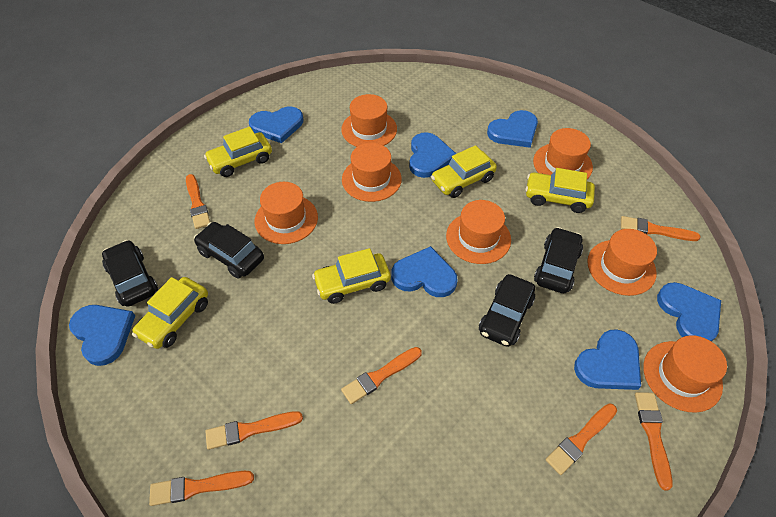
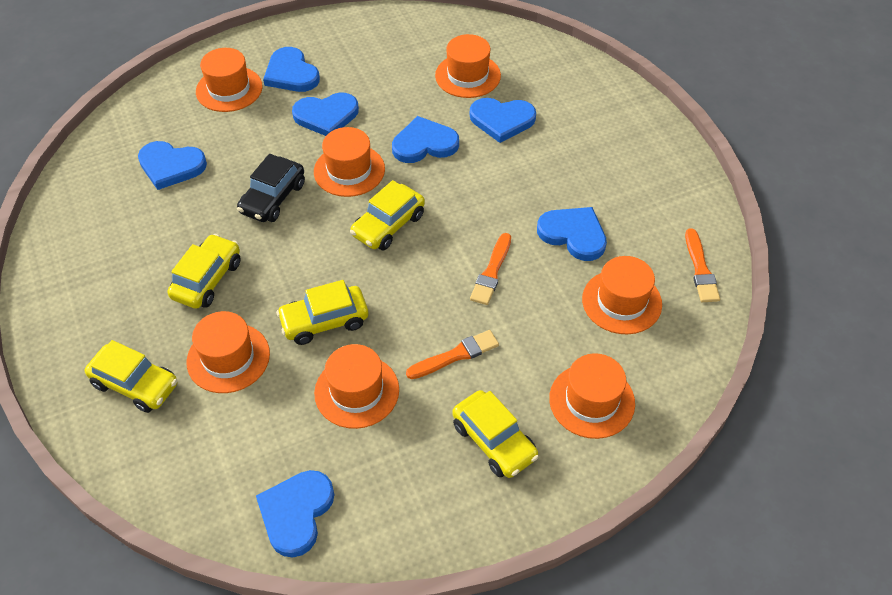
black car: [102,240,158,307] [194,222,264,279] [479,274,535,347] [534,227,583,293] = 4 -> [237,154,305,222] = 1
orange brush: [149,471,254,506] [186,174,210,229] [205,411,303,450] [341,347,422,404] [545,403,617,475] [621,216,701,241] [635,392,673,490] = 7 -> [406,330,499,379] [470,233,511,305] [685,228,720,302] = 3

